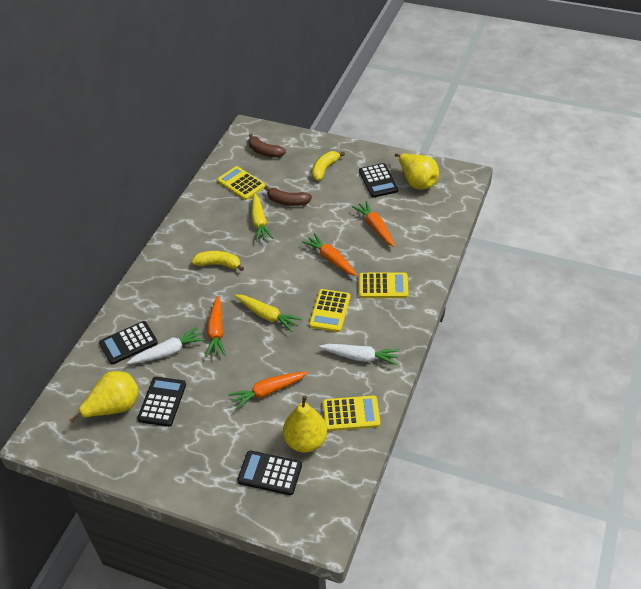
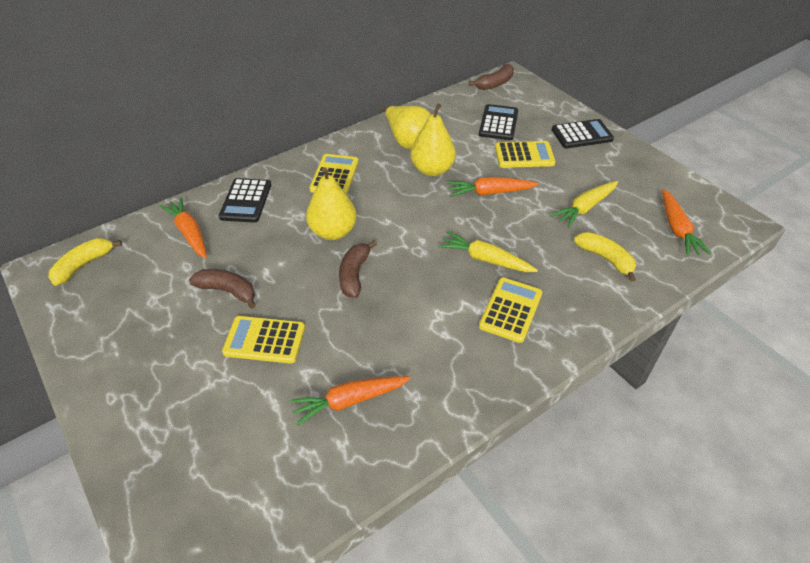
black calculator: [99,321,158,365] [137,377,186,427] [237,450,302,495] [359,163,398,198] = 4 -> [219,178,271,223] [479,104,518,140] [552,119,614,149] = 3
brown banana: [248,134,286,158] [265,186,312,206] = 2 -> [189,269,256,309] [339,240,377,298] [469,64,514,90] = 3
white carrot: [127,327,205,364] [319,344,399,366] = 2 -> none = 0

